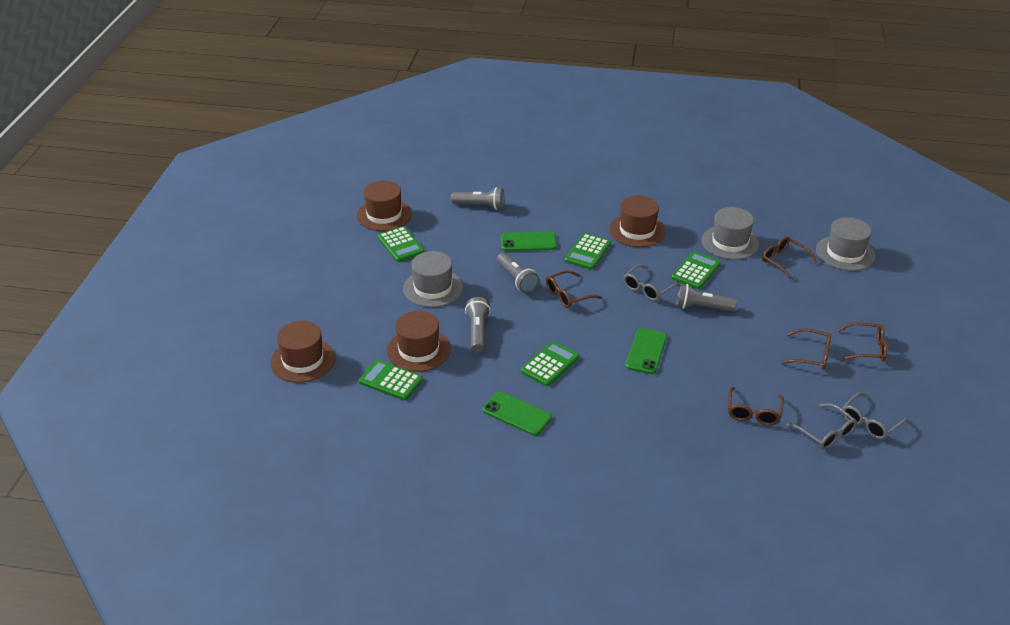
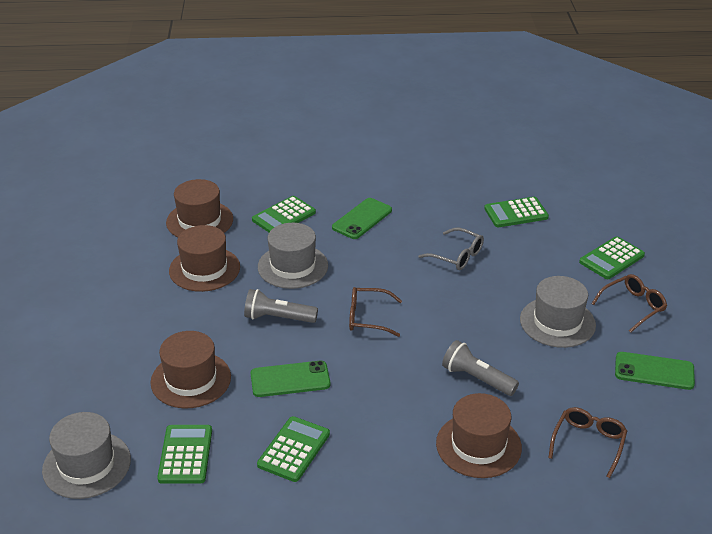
brown glasses: [546,270,602,308] [728,387,784,426] [762,236,817,281] [780,328,831,370] [837,322,887,362] = 5 -> [349,287,402,337] [548,407,627,478] [592,274,667,333] = 3
grey flashlight: [451,187,504,210] [465,297,490,352] [497,253,539,293] [676,284,737,311] = 4 -> [244,289,318,323] [442,340,519,396] = 2
grey glasses: [623,264,680,301] [787,403,857,450] [842,392,908,440] = 3 -> [418,228,484,270] = 1

